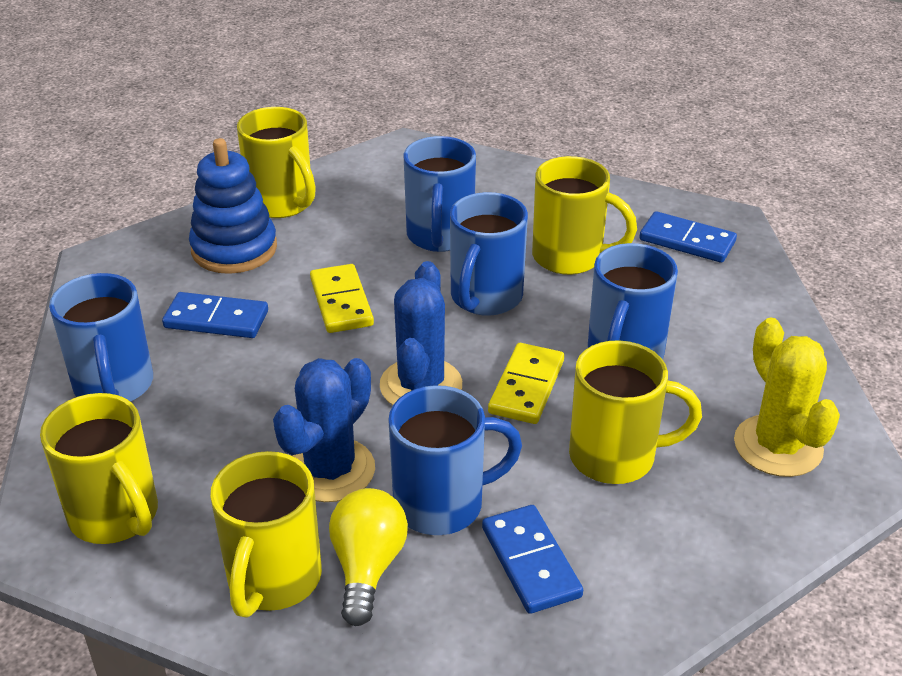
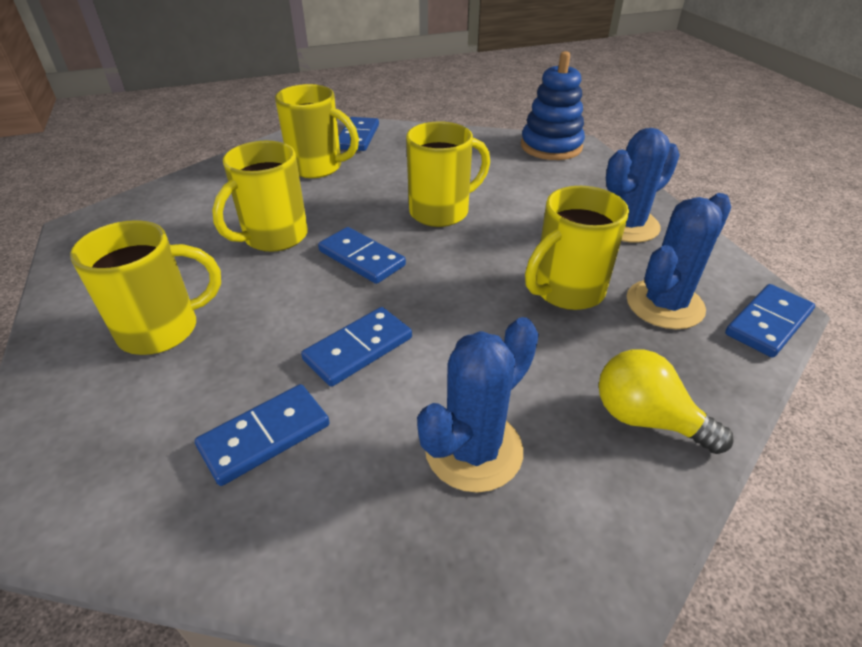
blue cactus: [273,358,375,502] [380,261,462,405] = 2 -> [417,317,539,493] [606,128,680,243] [627,193,731,329] = 3
blue domino: [162,292,268,338] [482,505,583,614] [639,211,737,263] = 3 -> [195,384,330,486] [301,307,412,387] [318,227,406,284] [339,117,379,151] [725,284,815,358] = 5
blue mug: [49,273,153,402] [388,385,522,535] [403,136,476,252] [450,192,528,316] [588,243,678,359] = 5 -> none = 0
yellow cactus: [734,317,840,477] = 1 -> none = 0
yellow domino: [310,264,374,333] [488,343,564,424] = 2 -> none = 0

